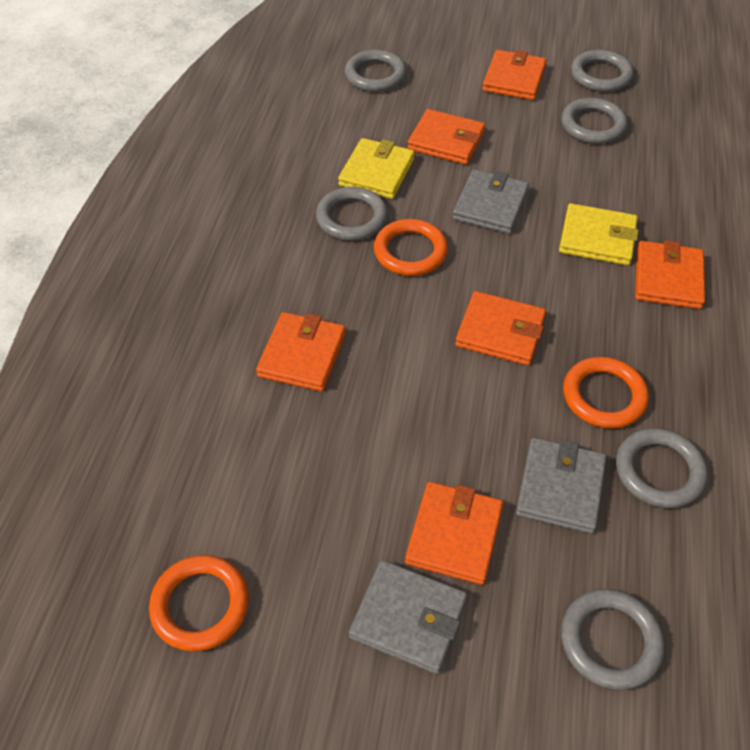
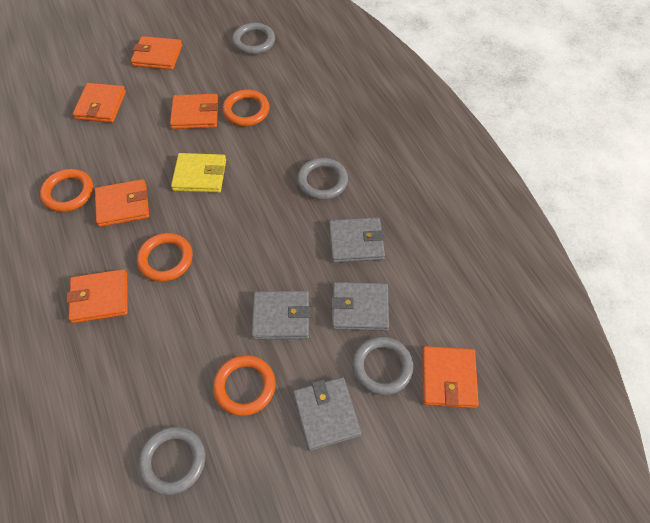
grey ring: [316,187,388,241] [345,49,407,92] [561,97,627,144] [561,589,664,690] [571,50,633,92] [616,428,708,508] = 6 -> [138,426,205,495] [232,23,275,55] [297,158,348,200] [352,336,414,395] = 4
grey wallet: [349,560,467,674] [453,169,529,234] [516,438,606,534] = 3 -> [252,291,311,340] [293,377,361,451] [329,217,385,263] [331,282,389,331] = 4
orange ring: [149,555,249,652] [374,219,448,276] [563,357,649,429] = 3 -> [40,169,93,212] [137,233,193,282] [213,355,276,416] [222,90,270,126] = 4
yellow wallet: [338,138,415,199] [559,203,639,265] = 2 -> [171,153,226,193] = 1

